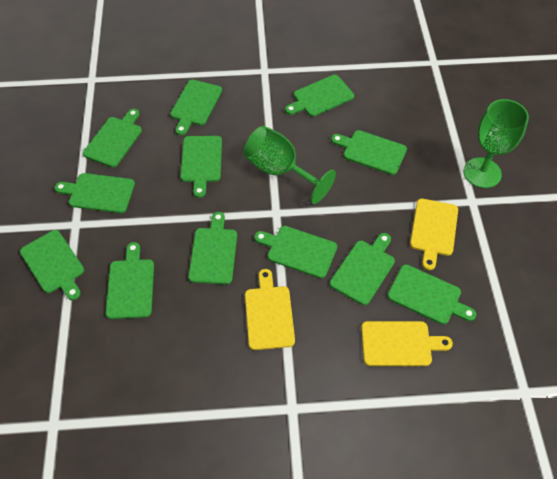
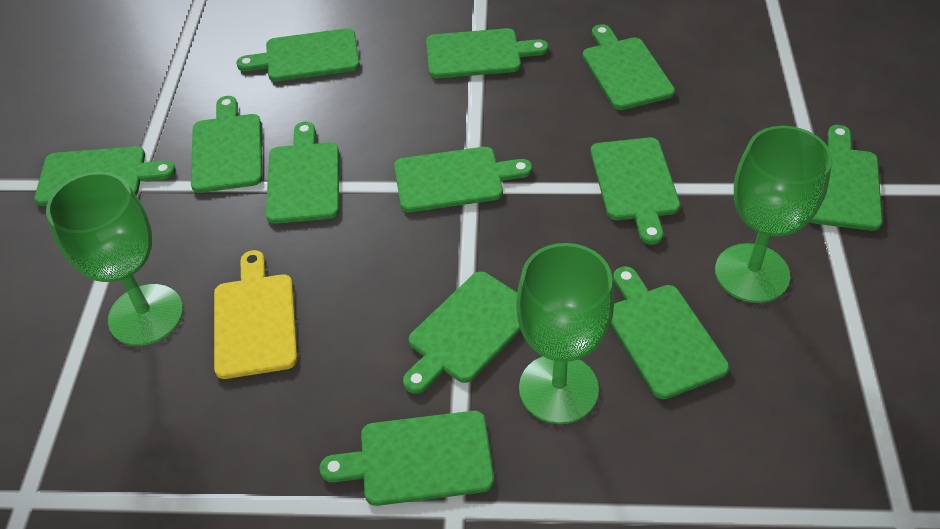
green goblet: [244,126,336,204] [464,99,529,188] = 2 -> [46,172,183,346] [516,243,614,424] [715,126,832,303] = 3
yellow cutting board: [245,269,295,350] [361,321,453,366] [410,199,458,270] = 3 -> [214,250,298,379] = 1

